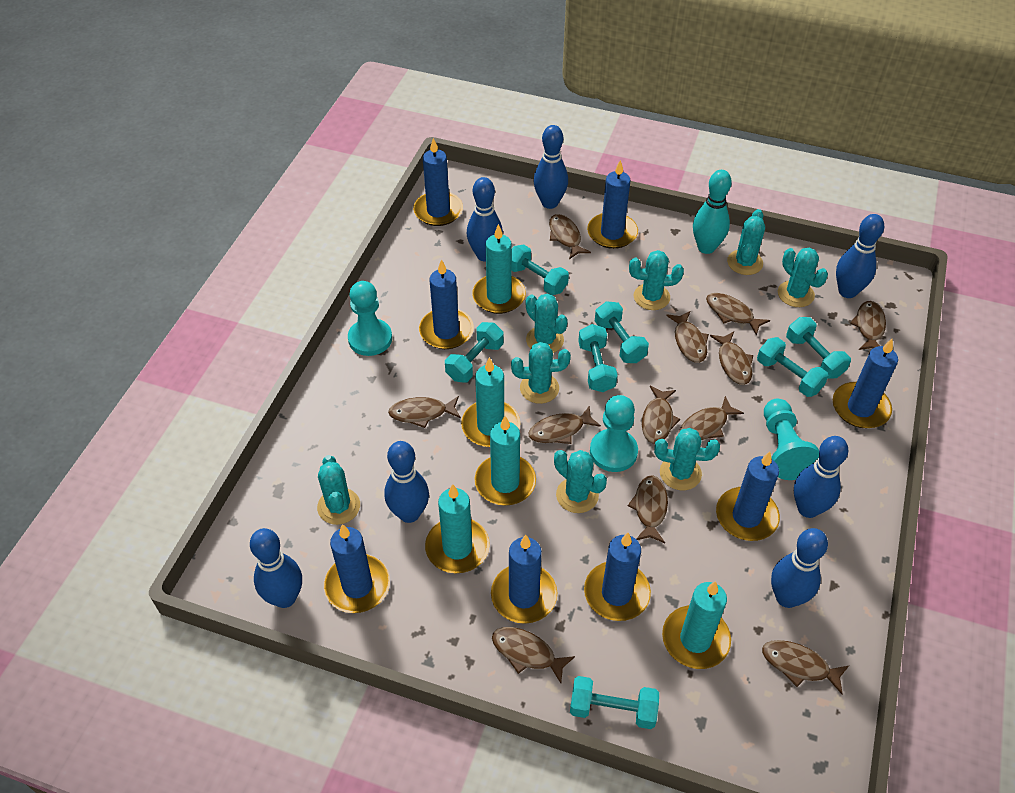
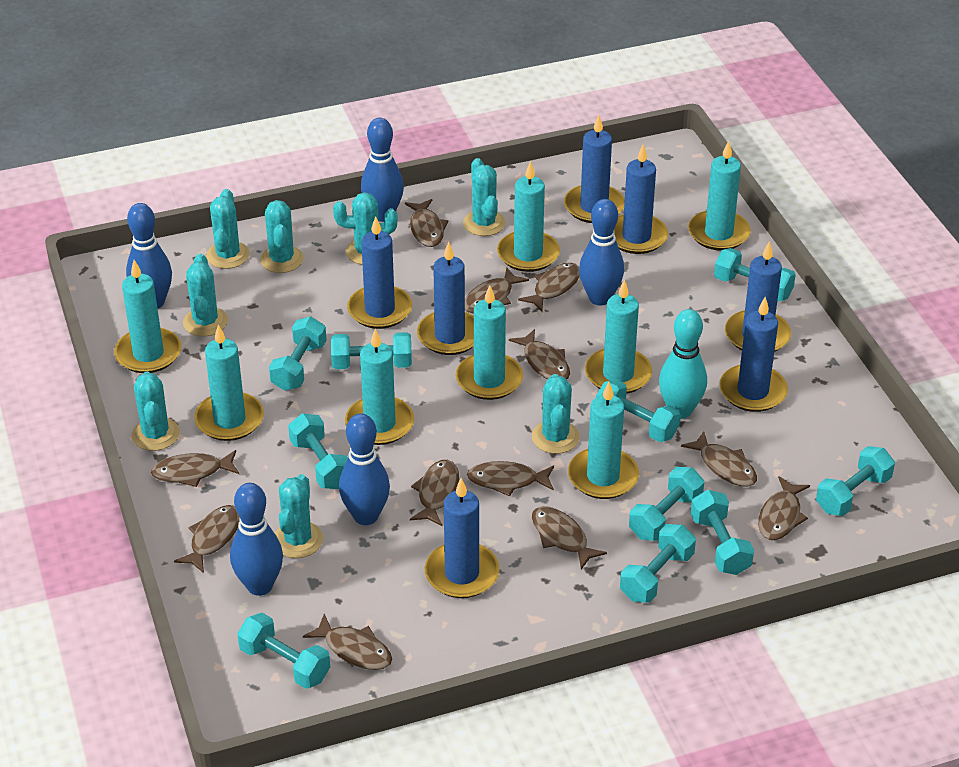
blue bowling pin: [250,528,302,608] [384,441,429,523] [467,177,503,261] [534,125,568,209] [771,528,828,608] [794,436,848,518] [836,214,884,298] = 7 -> [126,203,172,309] [230,483,283,596] [339,413,390,525] [361,118,404,222] [579,199,624,306] = 5
blue candle: [324,524,390,613] [413,138,463,226] [419,259,474,349] [491,535,557,624] [584,533,651,621] [587,160,638,249] [716,452,780,541] [833,339,898,428] = 8 -> [347,216,412,329] [417,242,474,355] [425,478,499,598] [564,115,625,223] [614,145,668,254] [719,297,788,412] [725,241,791,352] = 7
turquoise candle: [425,484,490,573] [461,357,520,447] [472,224,526,314] [475,416,536,506] [662,581,731,669] = 5 -> [114,260,181,373] [194,325,264,441] [345,329,414,445] [456,285,523,400] [497,161,560,272] [568,382,639,499] [585,279,652,394] [688,141,751,250] = 8
turquoise dumbbell: [445,322,504,383] [511,244,569,295] [570,676,659,729] [578,324,618,392] [595,301,649,363] [757,337,828,397] [786,317,851,379] = 7 -> [237,613,330,689] [269,317,327,391] [288,413,348,489] [331,332,412,369] [596,379,681,442] [620,524,696,603] [629,467,704,541] [691,490,754,575] [714,248,796,301] [816,446,895,516] = 10
turquoise pawn: [348,281,392,356] [590,395,638,472] [764,399,819,480] = 3 -> none = 0

